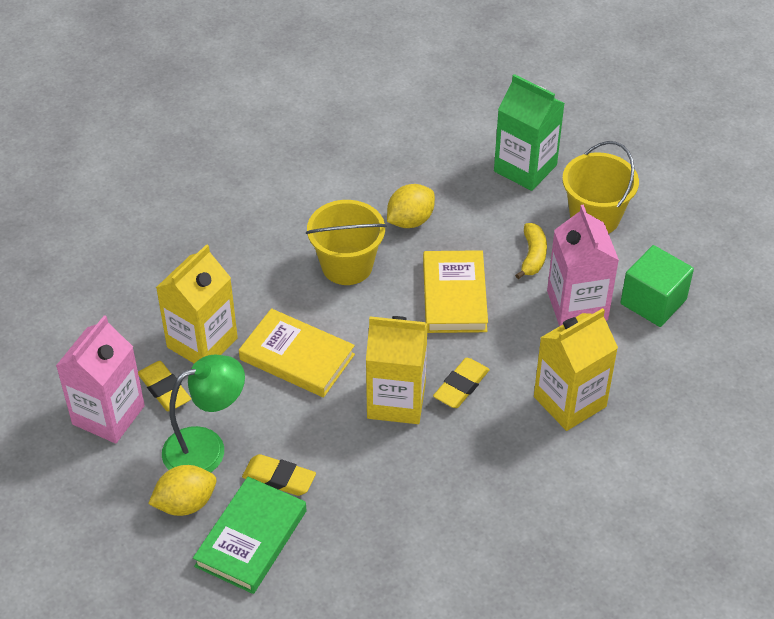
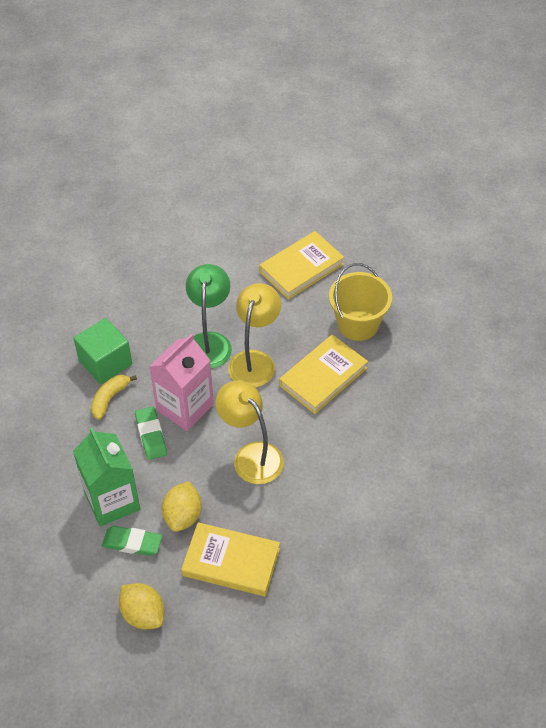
green book: [193,477,306,594] = 1 -> none = 0
green eraser: none = 0 -> [102,526,162,556] [135,407,167,460] = 2
pink carton: [56,315,145,444] [547,205,619,326] = 2 -> [149,333,214,431] = 1
yellow book: [239,308,355,397] [423,250,488,333] = 2 -> [181,522,280,597] [259,231,344,300] [279,334,368,414] = 3
yellow bucket: [306,200,387,285] [562,141,639,234] = 2 -> [329,263,392,341] = 1
yellow carton: [156,244,238,363] [366,316,428,424] [534,308,618,431] = 3 -> none = 0
yellow eraser: [138,361,191,411] [242,454,316,496] [433,358,490,408] = 3 -> none = 0
yellow lamp: none = 0 -> [216,380,284,484] [228,283,281,388] = 2

